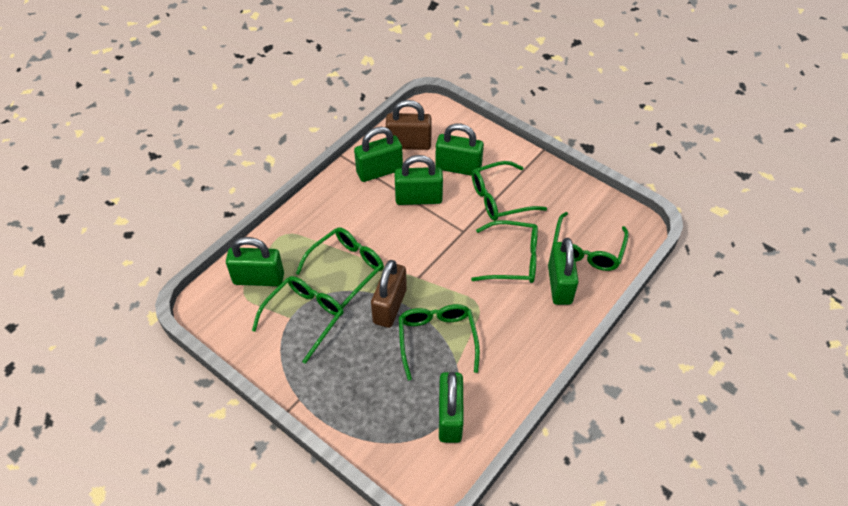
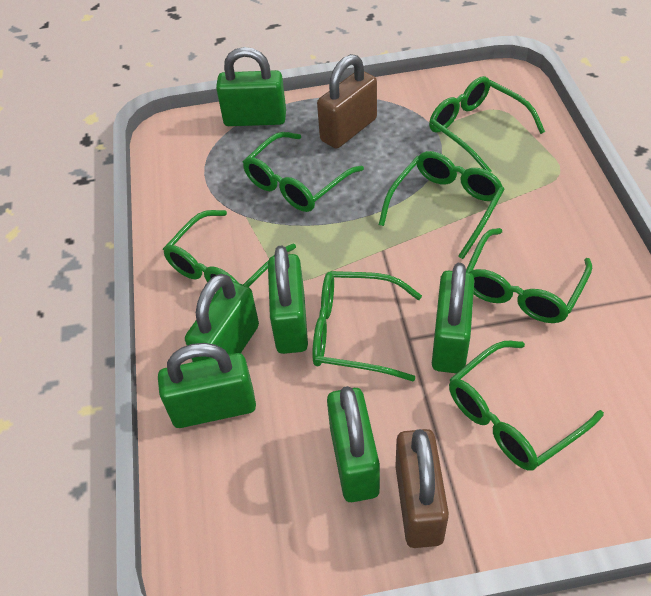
green glasses: [252,276,344,364] [296,227,384,308] [399,304,480,380] [471,220,538,283] [472,161,547,221] [553,212,629,271] = 6 -> [163,210,296,292] [243,132,364,212] [312,271,422,382] [379,151,504,259] [429,76,545,172] [449,341,604,471] [466,228,592,323] = 7

